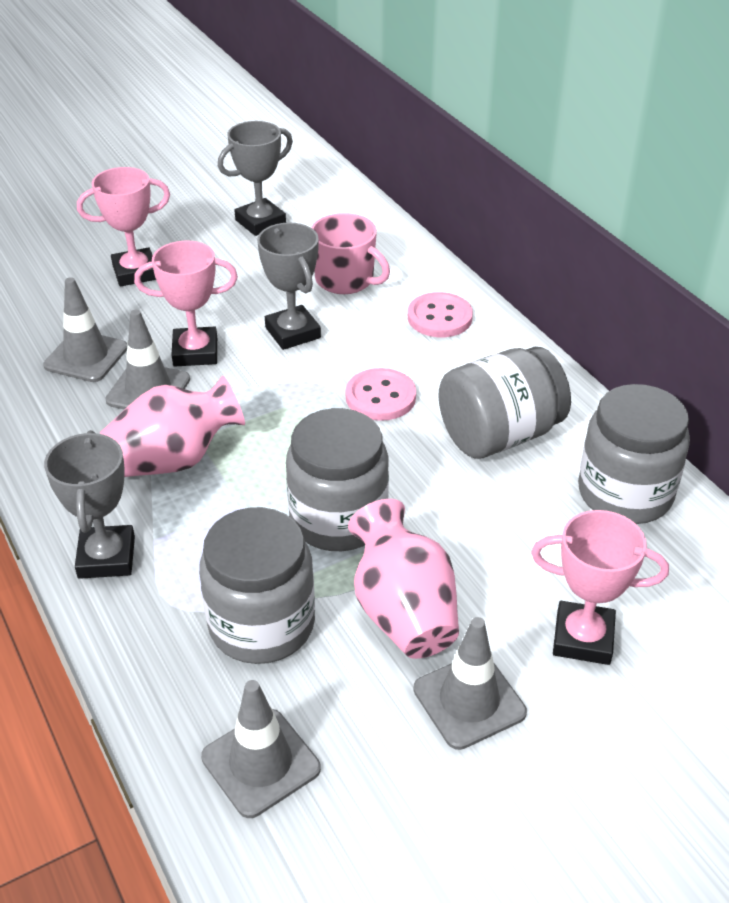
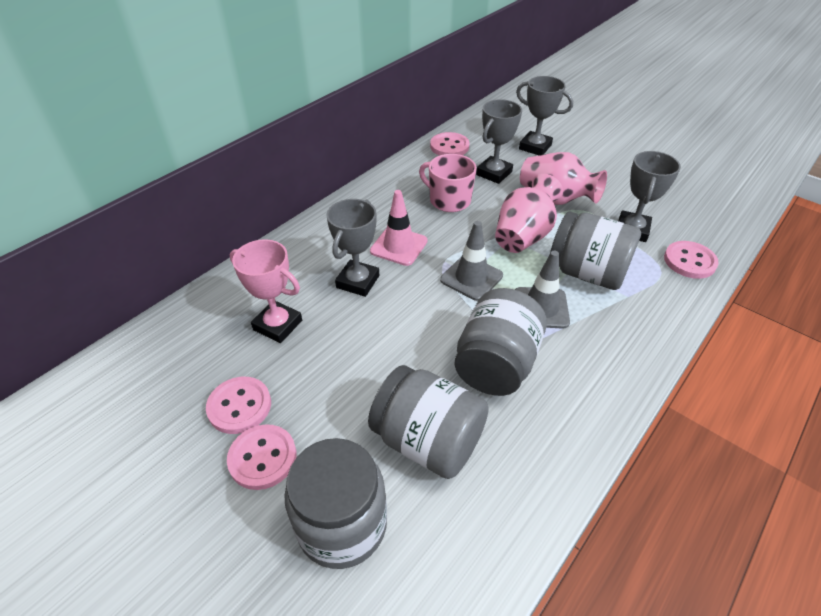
grey traffic cone: [43,277,127,382] [105,310,190,409] [201,680,321,818] [413,617,527,750] = 4 -> [440,221,503,301] [515,251,570,329] = 2
grey trophy: [44,430,135,579] [218,121,293,236] [257,223,321,350] = 3 -> [326,199,379,297] [476,99,522,184] [516,76,573,155] [618,151,681,242] = 4
pink button: [346,368,416,421] [408,292,473,337] = 2 -> [206,377,271,434] [227,424,297,490] [430,132,470,156] [664,241,719,279] = 4
pink traffic cone: none = 0 -> [370,190,428,266] = 1
pink trophy: [77,167,170,286] [134,241,238,367] [531,510,669,665] = 3 -> [230,240,302,343] = 1

